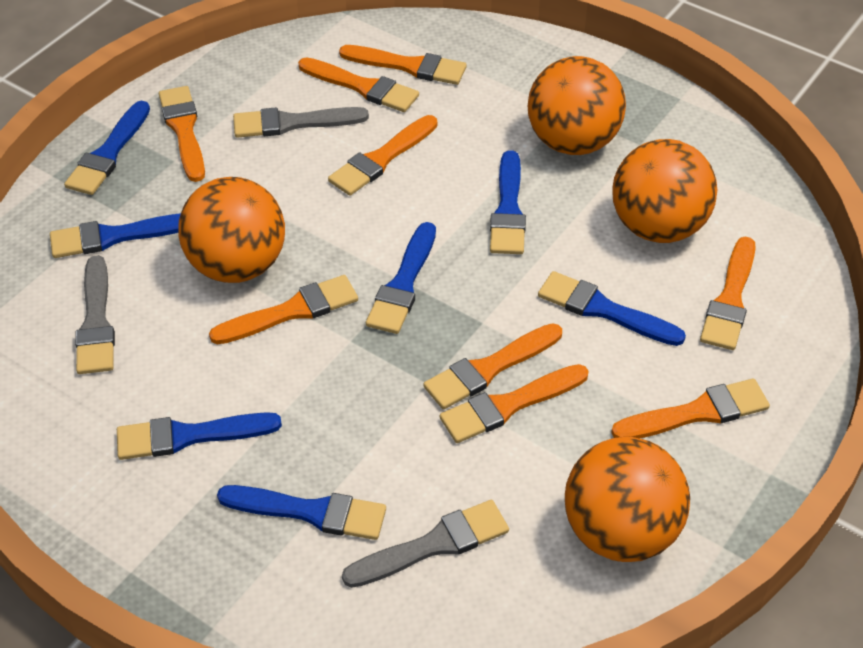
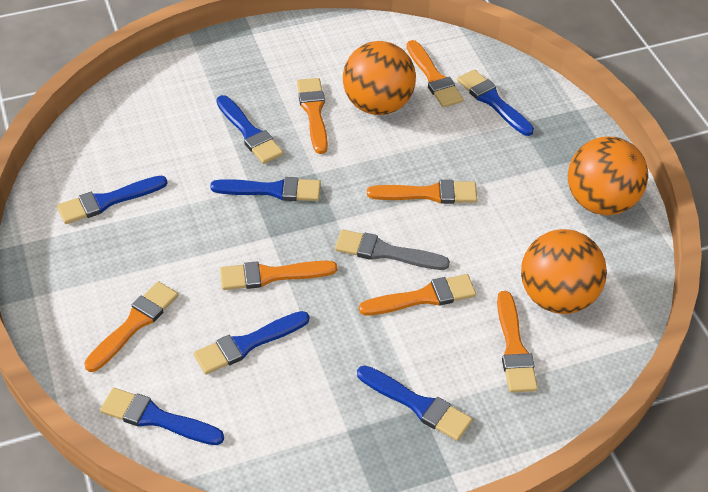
grey brush: [75,255,115,374] [233,107,369,138] [342,500,509,588] = 3 -> [335,229,450,270] = 1
orange ball: [178,177,285,283] [528,56,626,155] [565,437,690,562] [612,139,717,243] = 4 -> [343,41,416,115] [521,229,607,314] [568,136,648,215] = 3
orange brush: [159,86,205,182] [209,275,358,344] [298,57,419,112] [328,115,437,196] [339,45,467,85] [423,323,562,409] [440,364,589,443] [611,379,770,439] [700,237,756,350] = 9 -> [84,281,178,372] [220,261,337,290] [297,78,328,154] [359,274,476,315] [367,180,477,204] [407,40,464,107] [497,291,538,393] = 7

